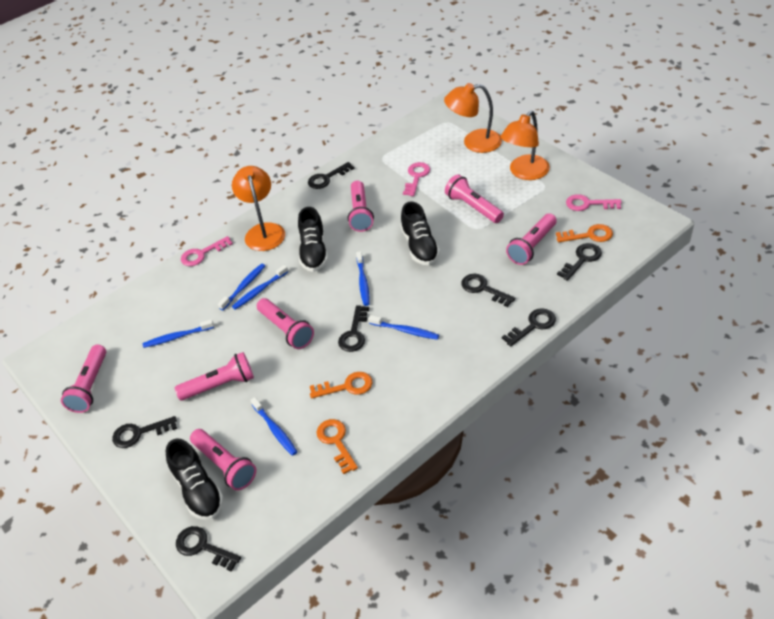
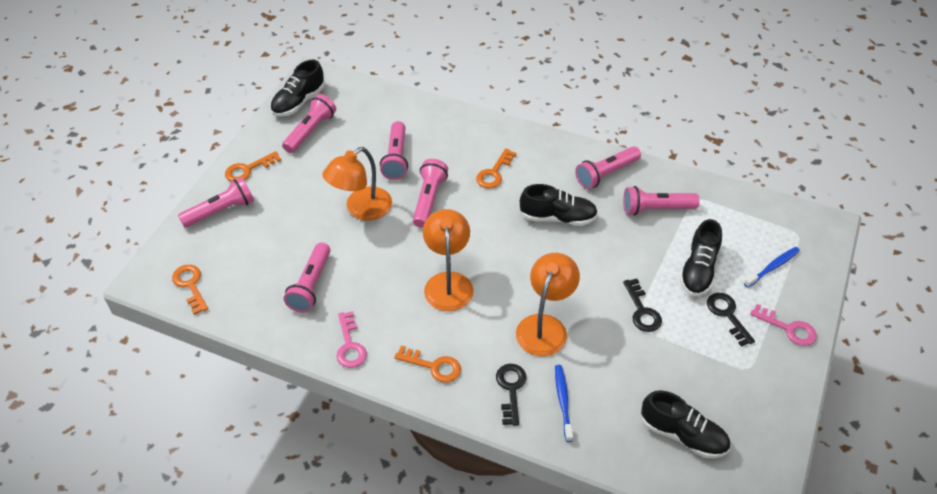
black key: [112,416,177,448] [176,526,241,572] [308,162,354,189] [338,305,369,352] [461,274,515,307] [502,308,556,346] [557,243,602,281] = 7 -> [496,364,527,426] [623,279,662,332] [707,293,755,347] = 3
black shoe: [166,439,224,520] [298,207,328,272] [400,201,440,265] = 3 -> [270,60,325,117] [519,184,598,226] [641,390,730,458] [679,219,722,296] = 4
blue toothbrush: [143,319,214,348] [218,263,265,310] [232,265,288,310] [251,397,297,456] [356,251,369,306] [368,315,439,340] = 6 -> [555,365,573,442] [744,247,800,288] = 2
orange key: [310,372,372,399] [317,419,358,474] [556,224,613,242] = 3 -> [172,265,208,315] [225,151,281,182] [394,345,461,383] [476,149,517,188] = 4
pink key: [181,236,233,266] [403,162,430,196] [566,194,622,211] = 3 -> [336,311,367,368] [750,304,817,346] = 2

